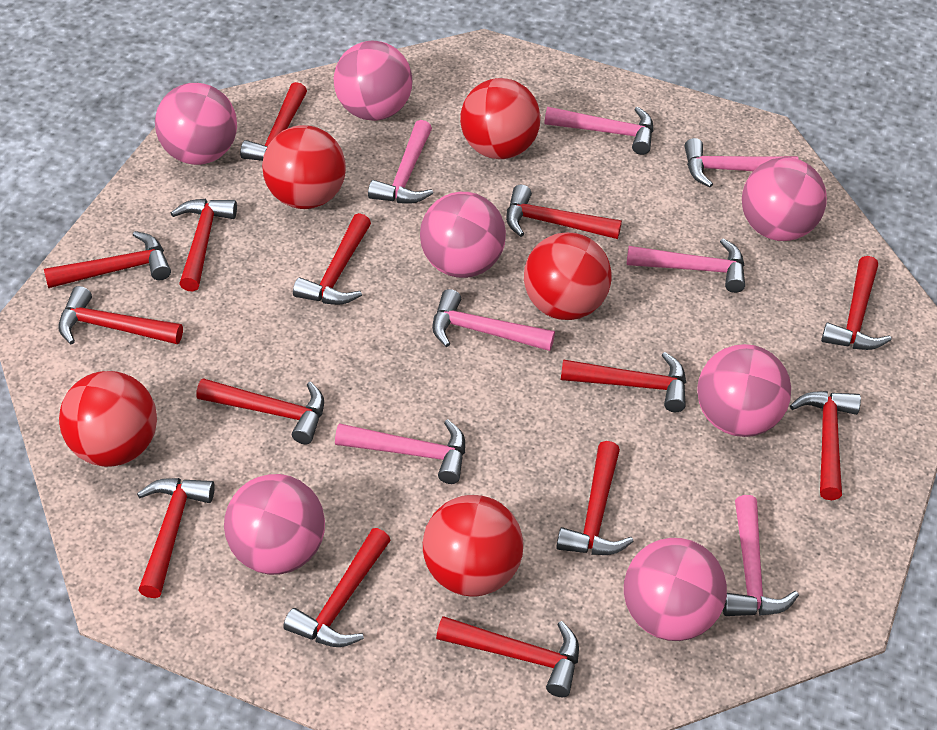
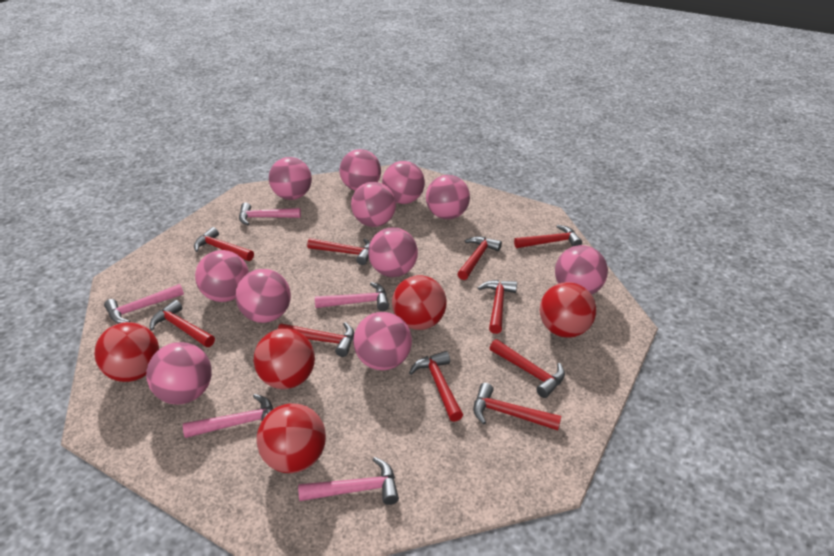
pink ball: [155,83,237,165] [224,474,325,575] [334,41,412,121] [420,192,506,278] [624,538,727,641] [697,344,791,437] [742,157,827,241] = 7 -> [146,342,212,404] [195,250,249,302] [235,269,291,323] [269,157,312,200] [340,149,381,191] [351,182,396,227] [353,312,412,370] [368,228,418,277] [382,161,425,204] [426,175,470,219] [555,245,608,295] = 11
pink hammer: [335,419,465,484] [368,120,433,204] [432,289,555,351] [544,107,653,155] [627,238,745,293] [685,138,799,187] [723,495,799,616] = 7 -> [104,284,184,324] [183,394,273,438] [239,203,301,225] [298,457,399,505] [315,282,389,311] = 5
red hammer: [44,231,171,288] [58,286,183,344] [137,478,215,598] [171,199,237,291] [196,378,324,444] [240,82,307,161] [283,528,391,647] [293,213,371,305] [436,616,579,697] [506,185,622,239] [556,441,634,555] [561,352,686,412] [790,391,861,500] [821,256,892,350] = 14 -> [150,300,215,347] [194,227,254,261] [278,322,354,357] [307,238,370,265] [409,351,463,422] [457,236,502,280] [473,383,561,430] [478,280,517,334] [490,339,565,398] [514,225,582,248] = 10

